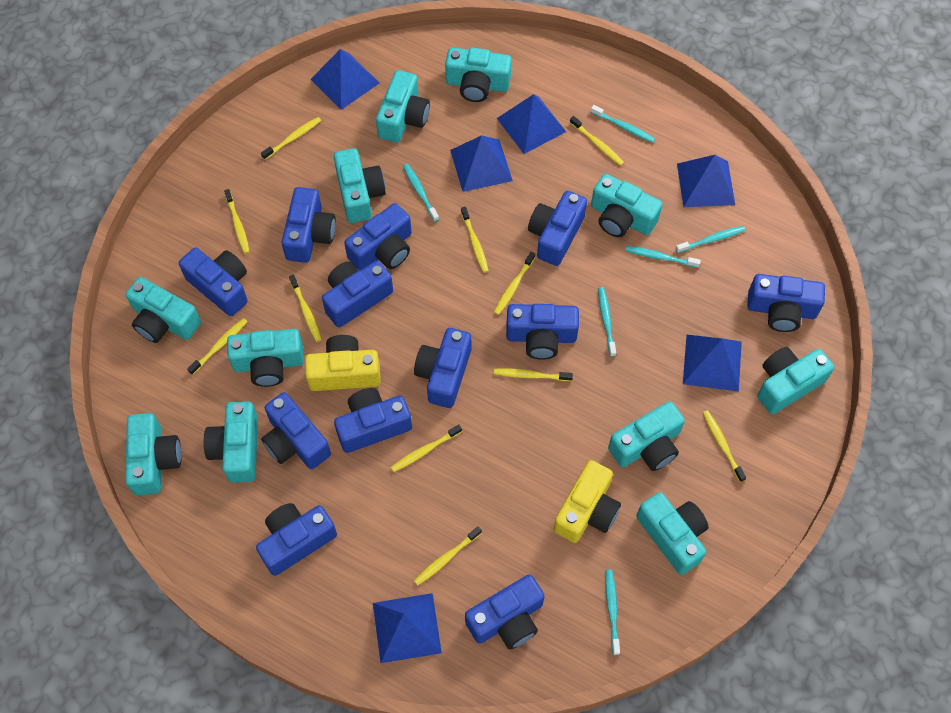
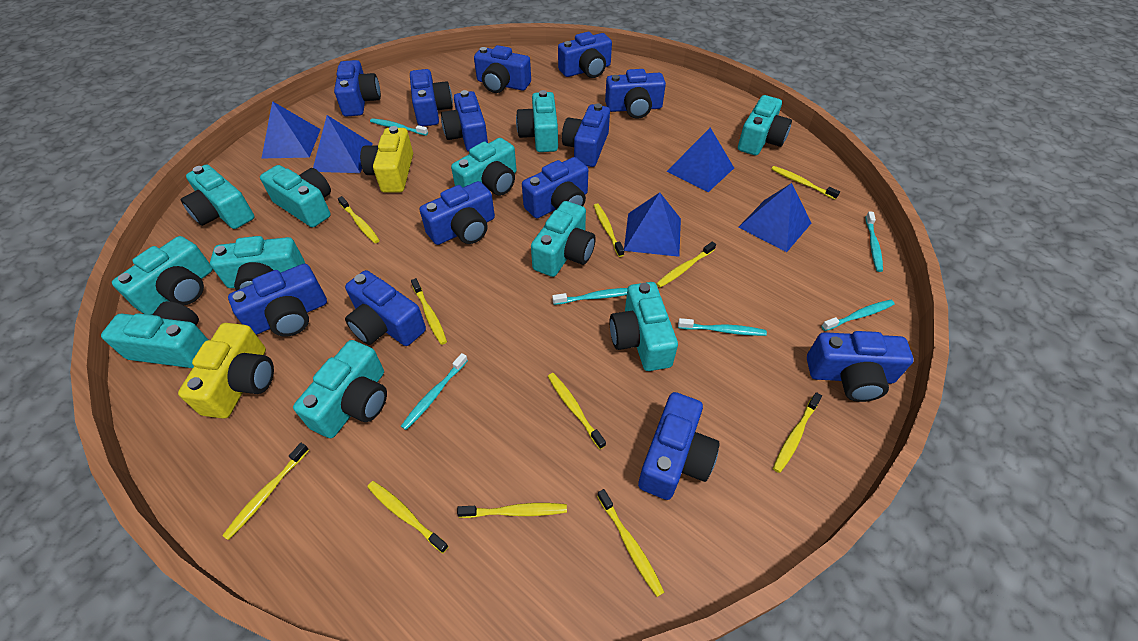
blue camera: [179,248,248,316] [256,503,337,576] [261,392,331,469] [282,187,336,263] [322,261,393,328] [334,388,412,453] [344,203,412,271] [414,328,471,408] [465,575,545,649] [506,304,579,360] [528,191,587,266] [747,274,825,332] = 12 -> [228,263,327,337] [334,60,381,117] [345,270,426,346] [410,69,453,127] [419,181,495,245] [441,90,488,152] [474,45,531,93] [522,157,588,218] [558,32,612,78] [562,103,610,167] [605,69,666,119] [638,392,720,500] [807,331,914,402] = 13
blue pyramid: [310,49,379,110] [373,593,442,663] [450,135,513,192] [497,94,566,154] [677,155,735,207] [683,335,742,392] = 6 -> [261,101,321,159] [313,115,373,173] [624,192,681,257] [667,128,734,192] [738,183,811,252] = 5

